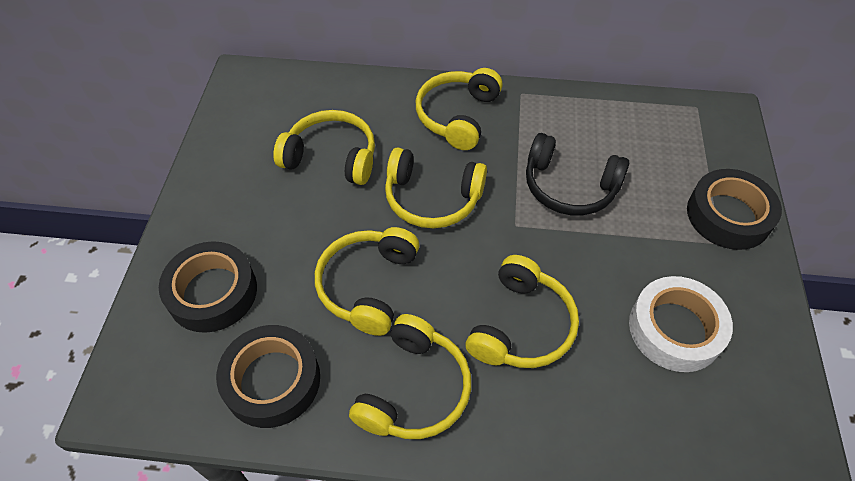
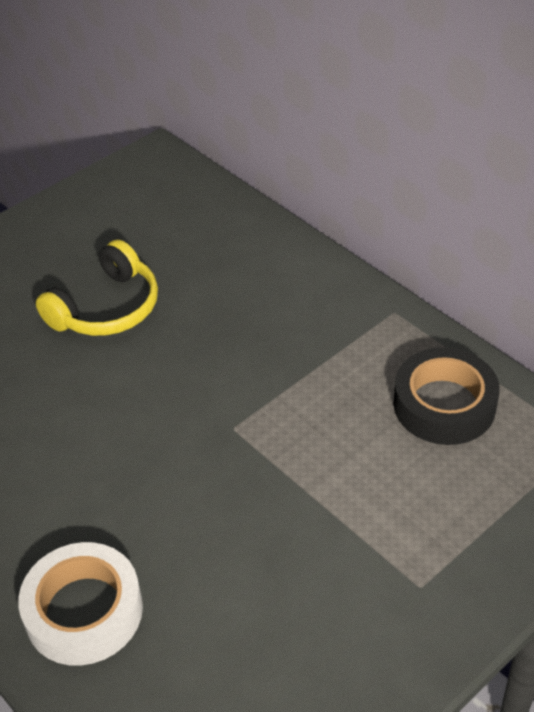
black headphones: [526,133,629,215] = 1 -> none = 0
black tape: [159,241,257,333] [216,325,320,428] [687,169,782,250] = 3 -> [394,347,500,445] = 1
yellow headphones: [273,110,375,185] [315,227,419,336] [349,314,471,439] [385,147,487,228] [416,68,503,150] [466,255,579,368] = 6 -> [36,240,158,336] = 1

